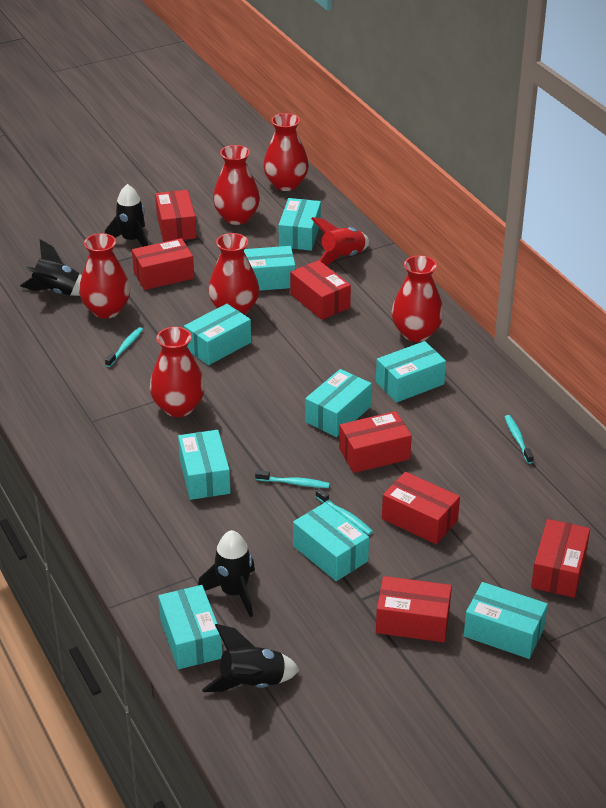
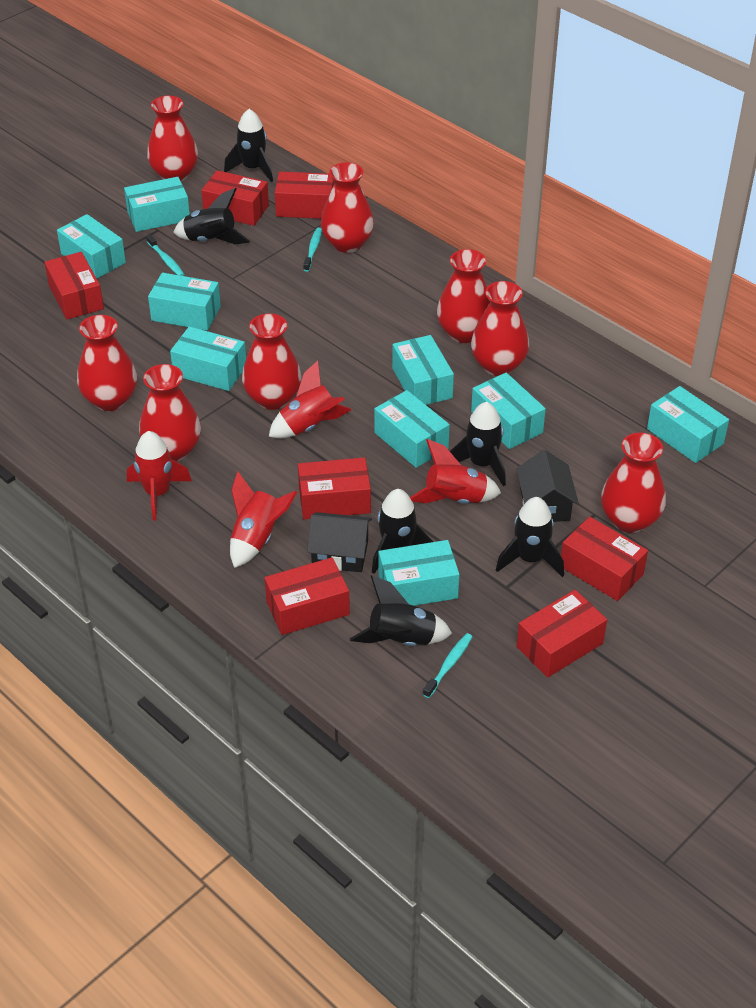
black house: none = 0 -> [307,512,372,572] [516,450,579,522] = 2
black rocket: [20,239,82,296] [105,184,148,247] [198,530,255,617] [202,624,300,692] = 4 -> [173,188,250,244] [224,109,273,182] [350,575,452,646] [372,489,433,574] [450,402,506,486] [496,497,564,577] = 6
red rocket: [311,217,369,266] = 1 -> [127,431,192,521] [230,471,297,568] [269,361,351,438] [410,439,501,504] = 4
red vase: [79,233,130,318] [150,327,205,417] [208,233,259,315] [213,145,260,225] [263,113,309,191] [392,255,444,342] = 6 -> [77,315,137,411] [139,364,201,462] [147,95,198,182] [242,314,301,410] [321,162,374,253] [437,249,490,343] [471,281,529,376] [601,433,666,533] = 8
turquoise toothbrush: [105,327,143,367] [255,470,330,488] [315,488,373,535] [505,415,534,464] = 4 -> [146,234,184,276] [303,228,322,272] [423,633,472,698] = 3

